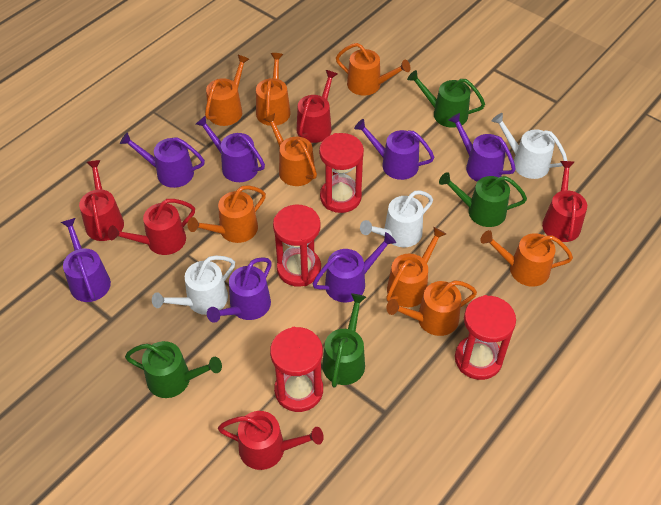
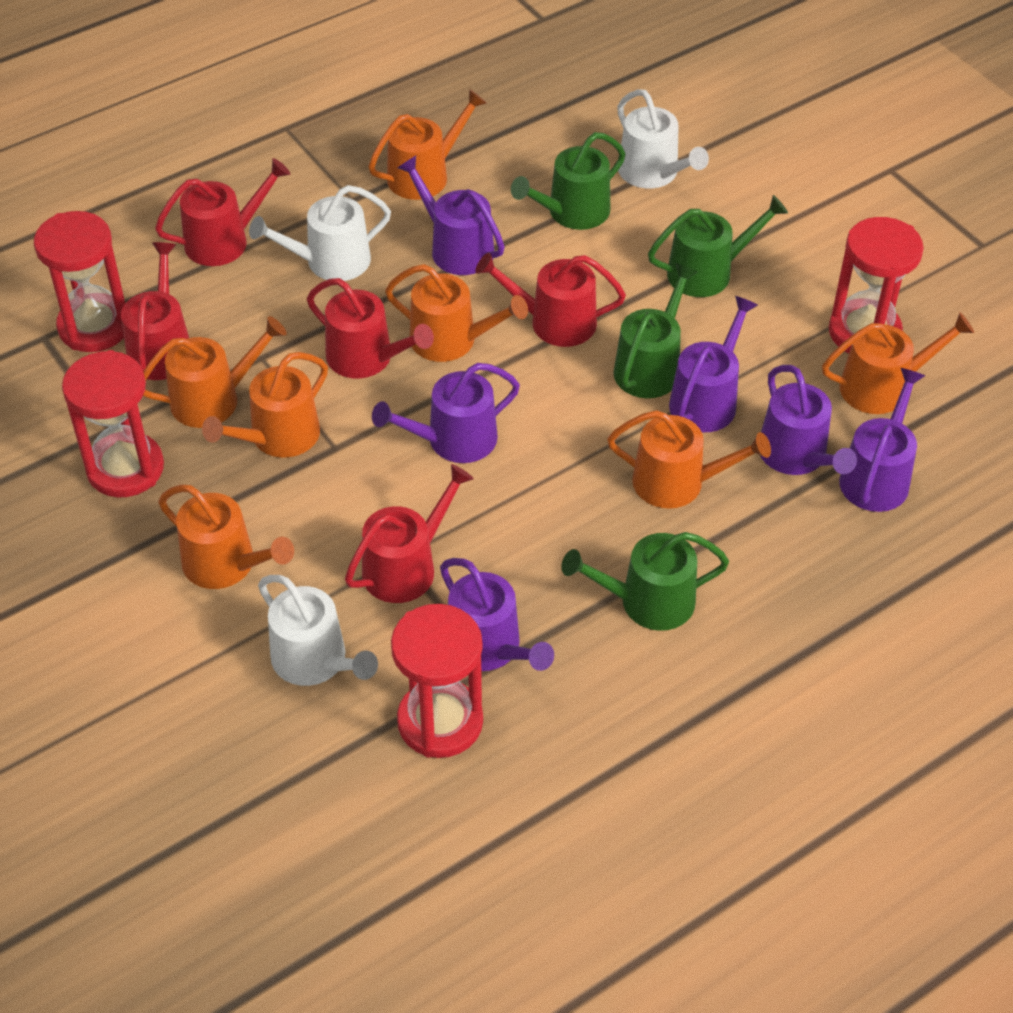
orange watering can: [187,185,266,243] [205,55,249,126] [256,53,290,126] [264,113,317,186] [336,43,411,96] [386,227,446,307] [387,280,477,336] [480,230,573,287] = 8 -> [143,316,287,428] [158,485,294,589] [202,352,328,458] [368,89,487,200] [385,264,528,362] [607,410,771,509] [822,313,974,414] = 7
purple watering can: [61,218,111,302] [120,132,205,188] [196,116,265,182] [207,257,272,323] [313,232,396,302] [354,119,435,180] [448,113,516,182] = 7 -> [372,363,520,463] [397,156,505,275] [440,558,554,671] [669,296,758,432] [760,365,857,475] [839,368,925,512] = 6

